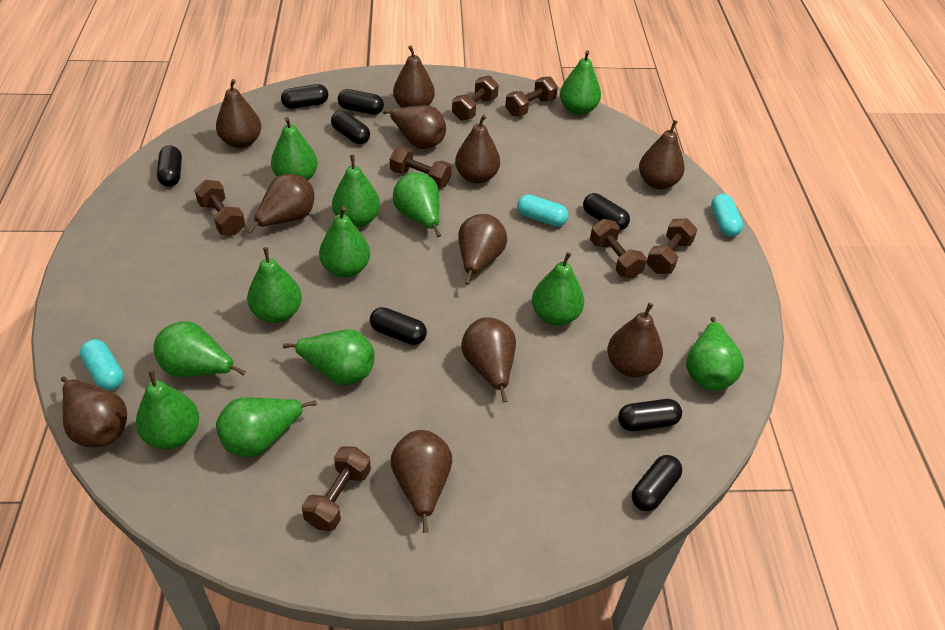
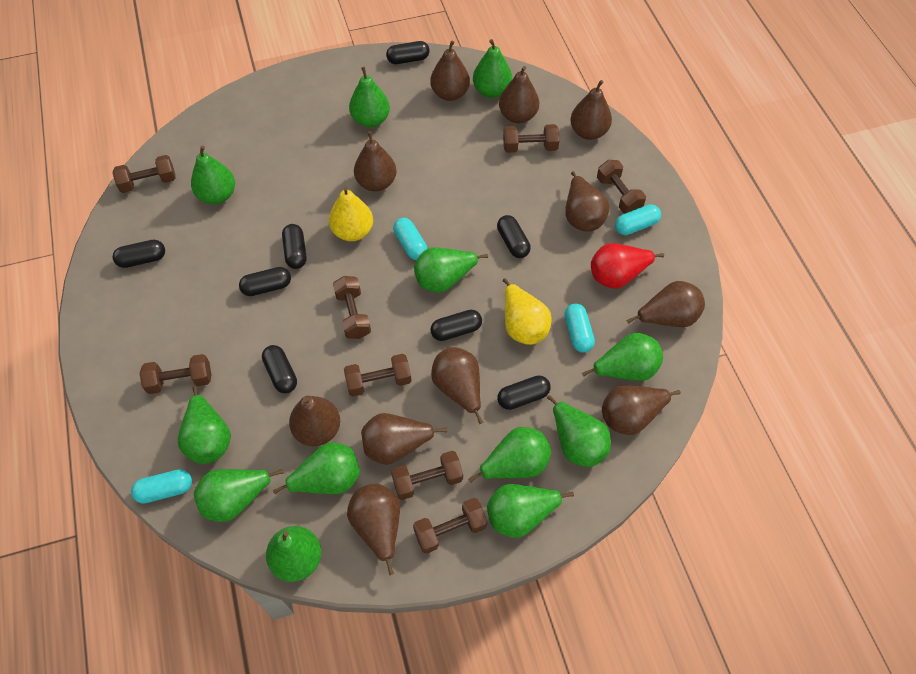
brown dumbbell: [194,180,246,235] [302,446,371,531] [390,146,452,189] [452,76,499,121] [505,77,558,116] [590,219,647,279] [646,218,697,274] = 7 -> [113,155,176,193] [140,354,211,394] [333,276,371,339] [344,354,412,396] [391,451,463,500] [413,498,487,554] [503,124,559,153] [597,160,646,213] = 8
red pear: none = 0 -> [591,243,664,289] = 1
turquoise capsule: [80,339,124,390] [517,194,568,227] [711,194,743,237] = 3 -> [131,469,192,504] [393,218,427,260] [564,303,595,353] [615,204,661,235] = 4
yellow pear: none = 0 -> [329,187,373,241] [503,278,552,345] = 2

